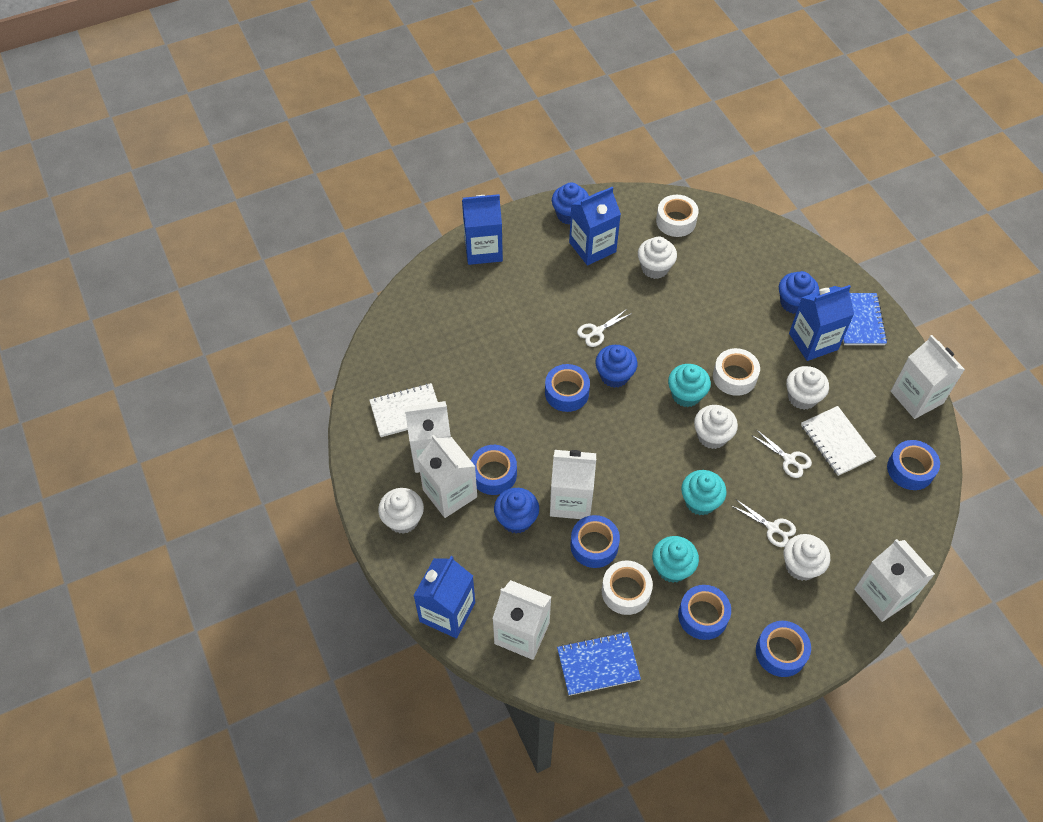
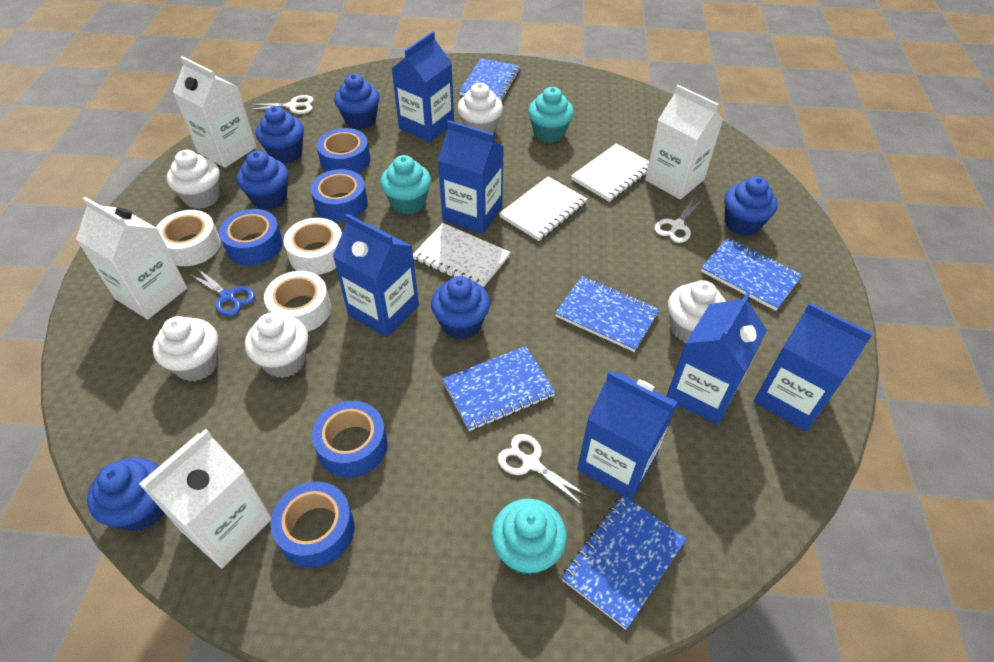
blue carton: [413,556,475,639] [462,194,503,265] [569,187,621,266] [789,285,854,361] = 4 -> [333,214,419,337] [391,31,454,142] [438,120,504,234] [577,371,678,500] [666,292,767,425] [754,303,873,431] = 6
blue cupcake: [494,488,539,534] [552,182,589,225] [595,345,637,388] [779,271,819,314] = 4 -> [87,457,164,531] [237,151,289,210] [256,106,304,164] [334,74,380,129] [431,276,490,340] [724,176,778,236] = 6
blue notebook: [557,632,641,696] [843,293,887,345] = 2 -> [442,346,556,431] [459,58,520,101] [555,276,660,352] [561,495,686,630] [701,238,803,311] = 5
blue scissors: none = 0 -> [187,267,255,316] = 1
blue tape: [471,445,517,495] [545,364,590,412] [570,515,620,568] [678,585,731,640] [756,621,811,677] [887,440,940,490] = 6 -> [219,209,283,265] [270,481,355,568] [310,169,368,222] [312,401,388,478] [317,128,370,173] = 5
white carton: [405,401,451,473] [417,435,477,518] [492,580,551,660] [550,450,596,519] [854,539,935,622] [891,335,965,419] = 6 -> [76,197,187,319] [139,429,271,568] [173,56,257,168] [645,85,723,200] = 4
white notebook: [369,383,438,437] [801,406,876,476] = 2 -> [413,223,510,288] [499,177,588,241] [571,143,649,202] = 3

